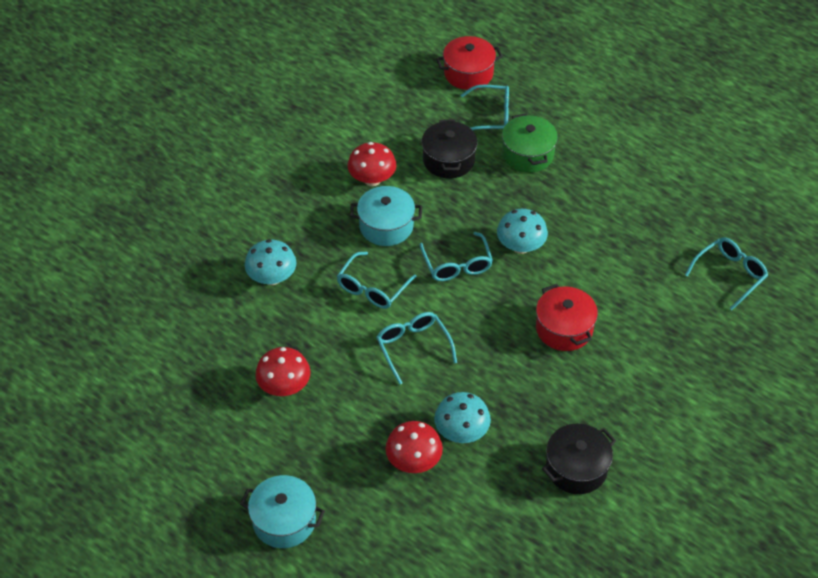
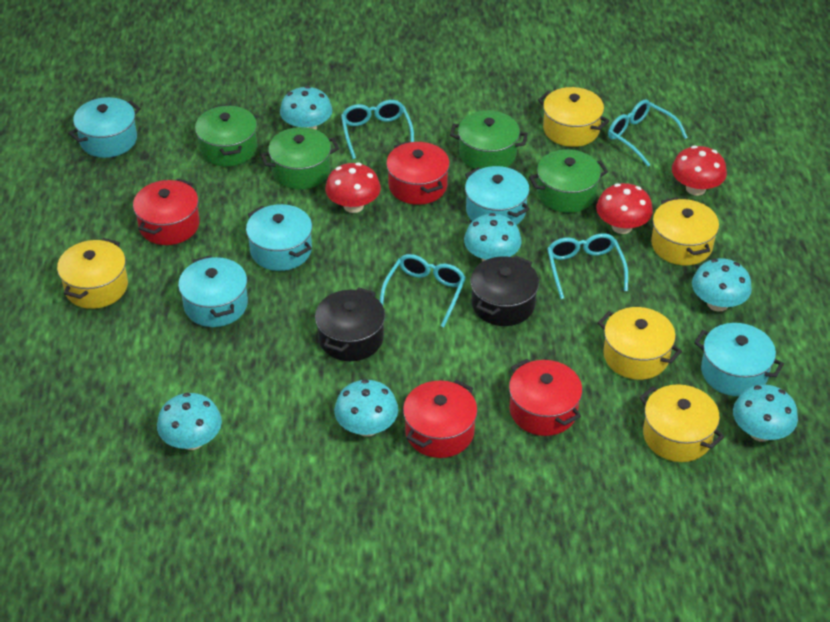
green pot: [502,113,558,173] = 1 -> [195,104,257,167] [261,127,339,189] [450,111,528,169] [529,149,608,213] = 4
red pot: [436,36,503,90] [536,284,598,351] = 2 -> [133,179,200,245] [386,141,450,205] [403,379,477,458] [509,359,582,436] = 4
turquoise glasses: [337,252,417,309] [376,312,457,385] [420,232,493,281] [461,85,509,130] [685,237,768,310] = 5 -> [341,100,414,159] [380,254,466,327] [547,233,628,299] [608,99,688,167] = 4
turquoise mushroom: [245,239,296,285] [434,392,491,443] [497,209,548,254] = 3 -> [157,393,222,450] [280,86,332,130] [334,379,398,437] [464,213,522,261] [692,258,752,312] [733,385,798,441] = 6
turquoise pot: [240,475,325,548] [350,186,422,246] = 2 -> [69,97,141,158] [178,255,248,327] [246,204,312,271] [465,166,530,225] [694,323,784,396] = 5
yellow pot: none = 0 -> [57,238,128,309] [538,87,609,147] [598,307,682,380] [639,384,724,462] [651,197,719,265] = 5

